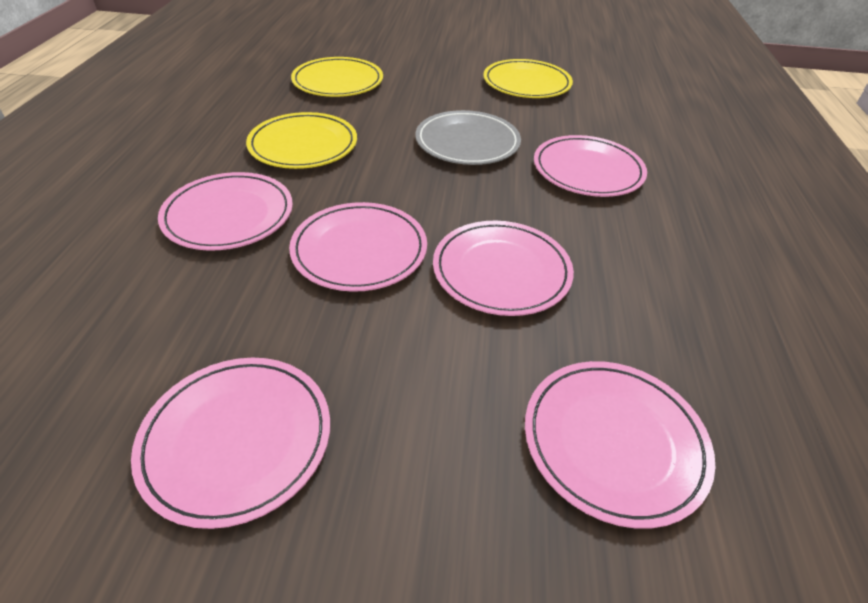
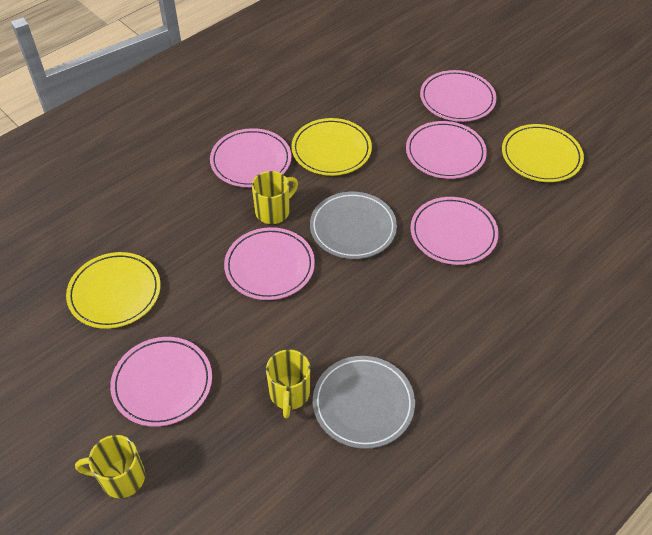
grey plate: [415,110,521,165] = 1 -> [310,192,397,259] [313,356,415,449] = 2
yellow mug: none = 0 -> [75,435,145,498] [252,171,298,224] [266,349,310,419] = 3

